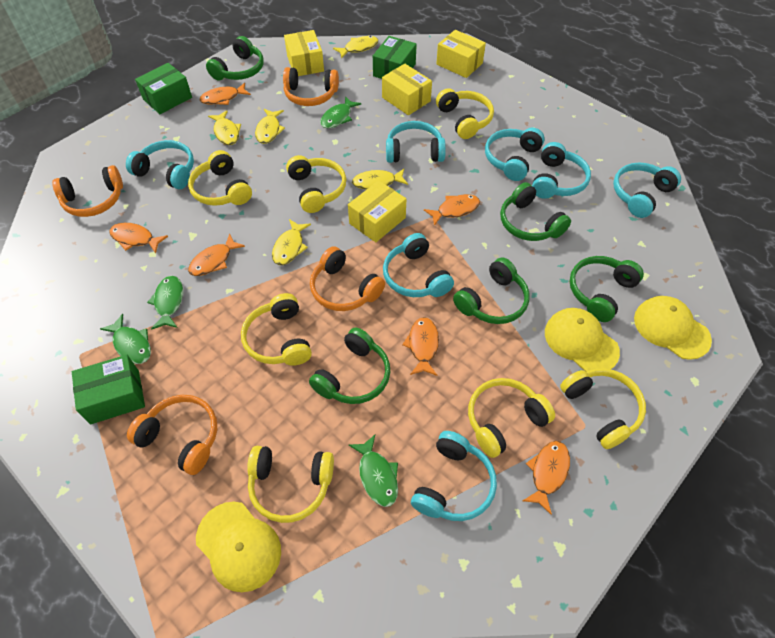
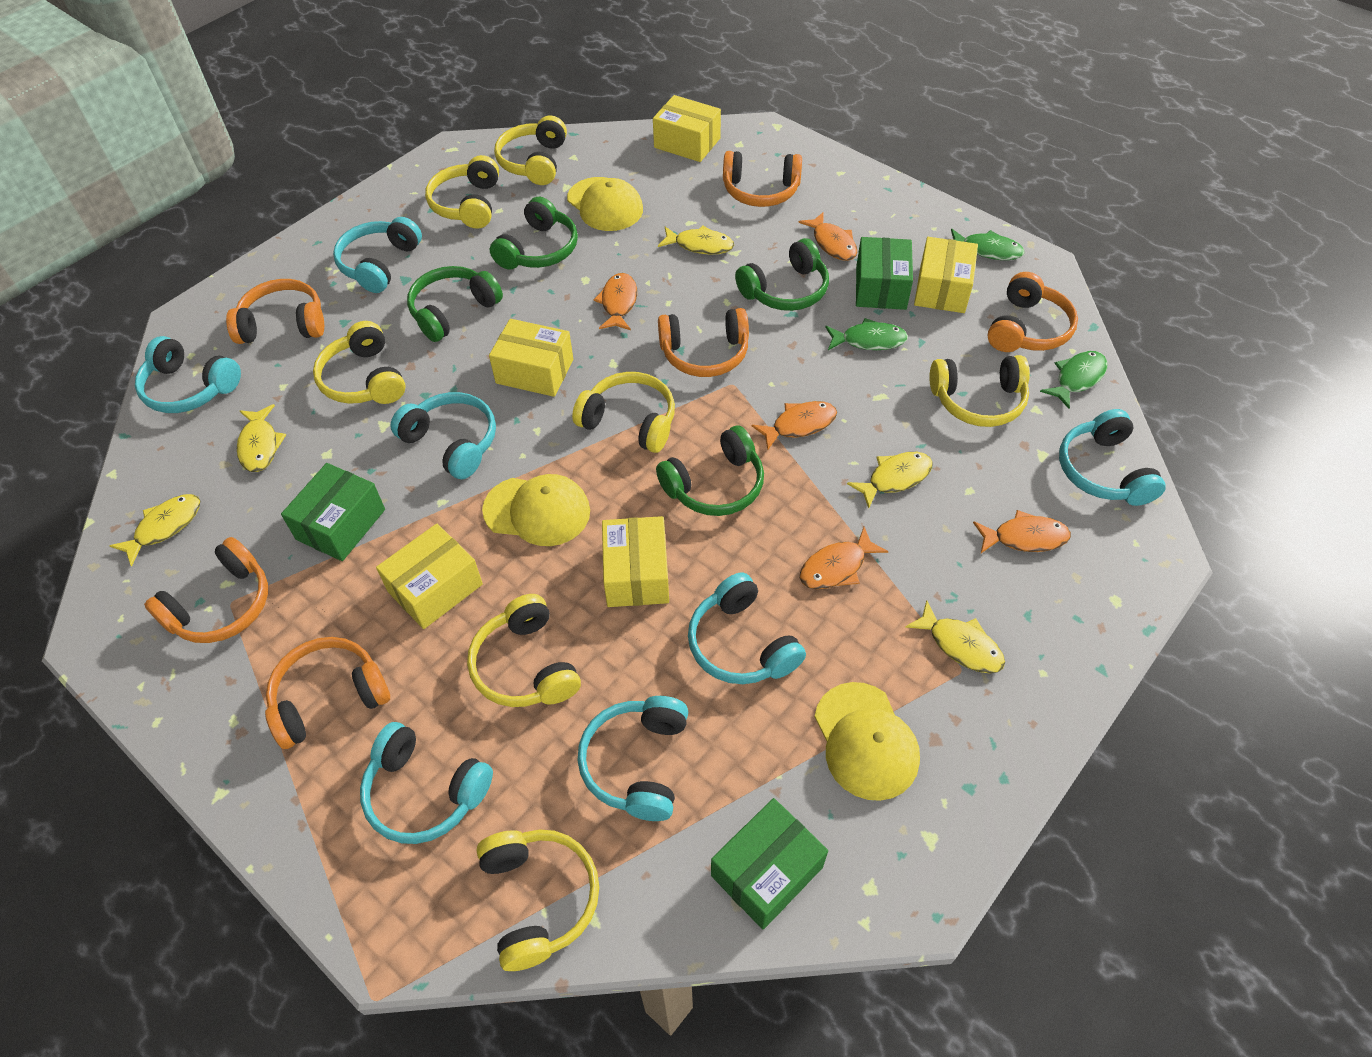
green fish: [100,314,151,364] [147,276,183,330] [320,96,362,128] [349,435,398,507] = 4 -> [825,318,908,350] [951,229,1025,260] [1040,351,1108,409] = 3
green headphones: [206,36,264,80] [309,327,391,404] [453,257,530,324] [500,182,571,241] [569,256,644,322] = 5 -> [407,266,503,342] [490,197,578,270] [656,426,764,516] [735,238,829,311] = 4
orange fish: [109,223,168,253] [188,233,245,276] [200,82,251,105] [402,317,439,376] [424,194,480,226] [523,441,570,515] = 6 -> [593,273,637,330] [752,401,837,450] [799,212,857,261] [800,527,888,589] [973,510,1071,553] = 5
orange headphones: [52,165,123,217] [127,395,217,475] [283,67,339,106] [310,246,385,311] = 4 -> [144,537,268,643] [226,279,324,344] [265,637,390,749] [658,308,749,377] [723,151,802,207] [987,272,1078,352] = 6
yellow box: [284,30,324,76] [348,180,406,242] [382,64,432,115] [436,30,486,78] = 4 -> [376,523,483,629] [489,319,573,397] [602,516,669,607] [653,95,721,162] [914,237,978,313] = 5

